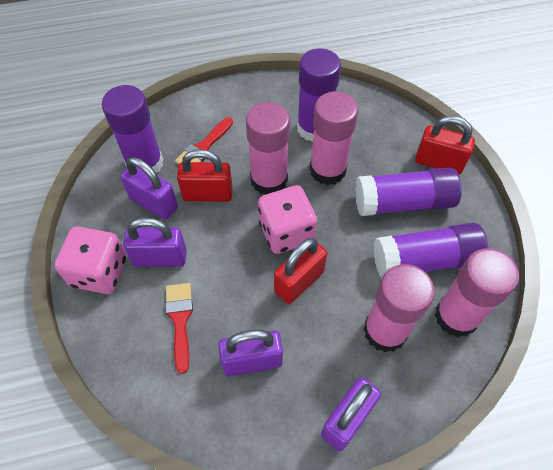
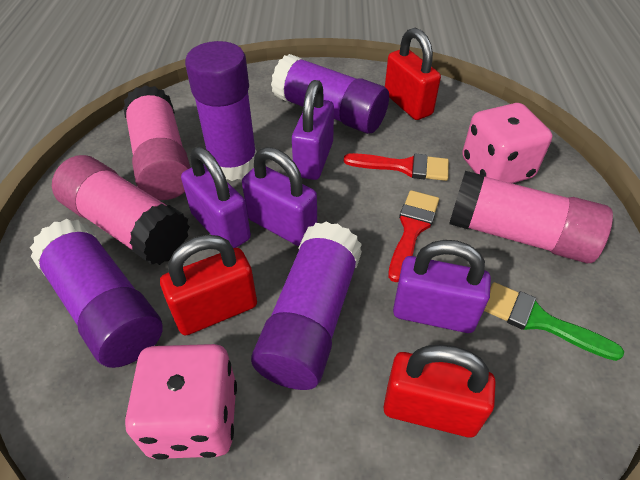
green brush: none = 0 -> [484,282,624,361] = 1
pink glue stick: [246,102,290,194] [310,91,358,185] [364,264,435,353] [435,248,519,337] = 4 -> [52,155,190,265] [123,85,191,200] [449,171,613,263] = 3

